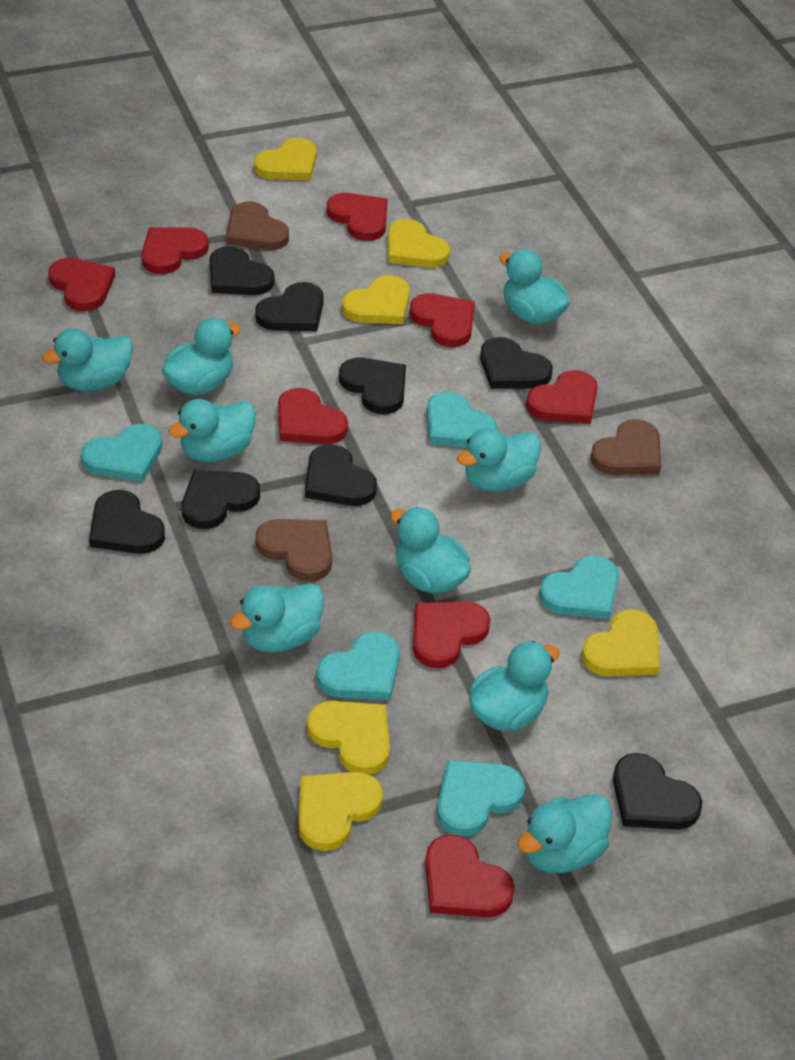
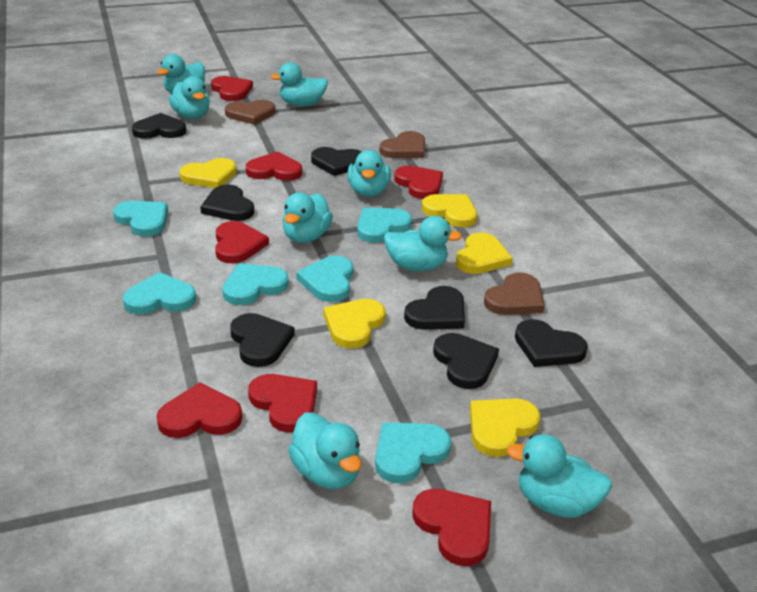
black heart: [89,490,165,554] [182,470,260,529] [209,246,274,295] [255,282,324,331] [305,444,377,506] [339,358,406,414] [480,337,553,389] [613,753,702,830] = 8 -> [132,113,186,139] [200,184,254,221] [230,313,295,367] [311,147,362,176] [404,286,465,330] [433,333,499,389] [515,319,588,367] = 7
red heart: [48,258,115,311] [142,227,209,274] [278,388,348,444] [327,193,388,241] [410,293,475,347] [413,601,490,668] [425,834,515,918] [526,370,598,424] = 8 -> [157,382,242,438] [211,76,253,101] [215,221,269,264] [246,152,302,181] [248,374,317,433] [394,166,443,199] [413,489,491,566] = 7
turquoise duck: [42,328,133,391] [162,318,241,395] [169,399,256,462] [230,583,324,653] [390,507,471,594] [457,428,541,492] [469,641,560,731] [499,249,570,324] [517,794,612,873] = 9 -> [157,54,205,94] [169,76,210,119] [270,62,328,106] [282,192,333,243] [288,413,362,489] [347,150,391,197] [384,216,462,271] [507,434,612,518] = 8
turquoise heart: [81,424,162,482] [316,632,400,700] [427,391,498,448] [437,760,525,836] [539,555,619,620] = 5 -> [113,201,168,237] [123,272,196,314] [223,263,289,305] [296,256,353,302] [357,208,412,243] [375,422,451,483] = 6
yellow heart: [254,138,317,180] [299,772,383,851] [307,701,390,775] [342,275,410,324] [388,219,450,268] [581,609,660,676] = 6 -> [179,158,237,188] [324,299,386,349] [422,194,477,227] [456,232,513,274] [470,398,540,457] = 5

